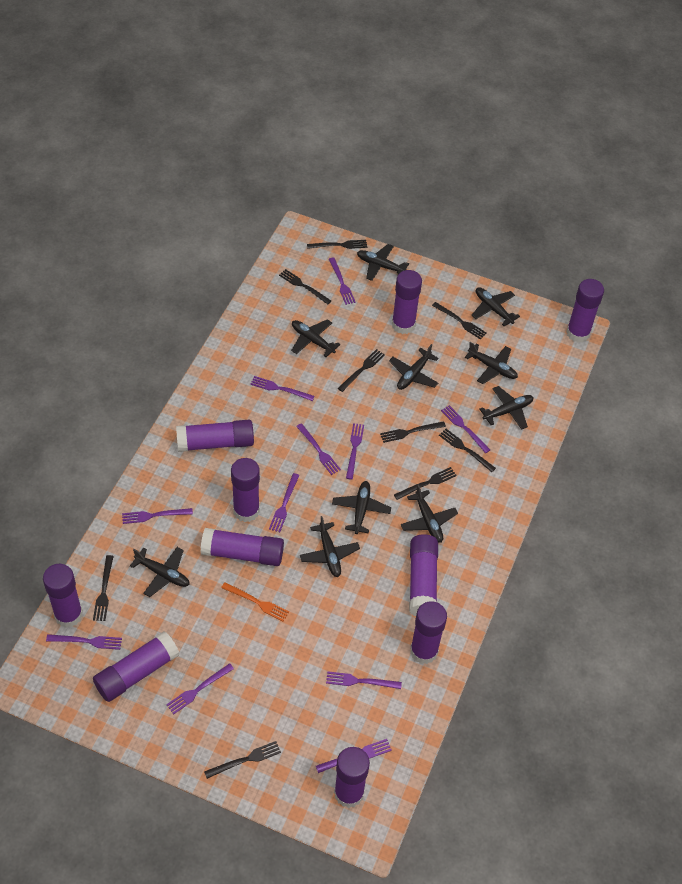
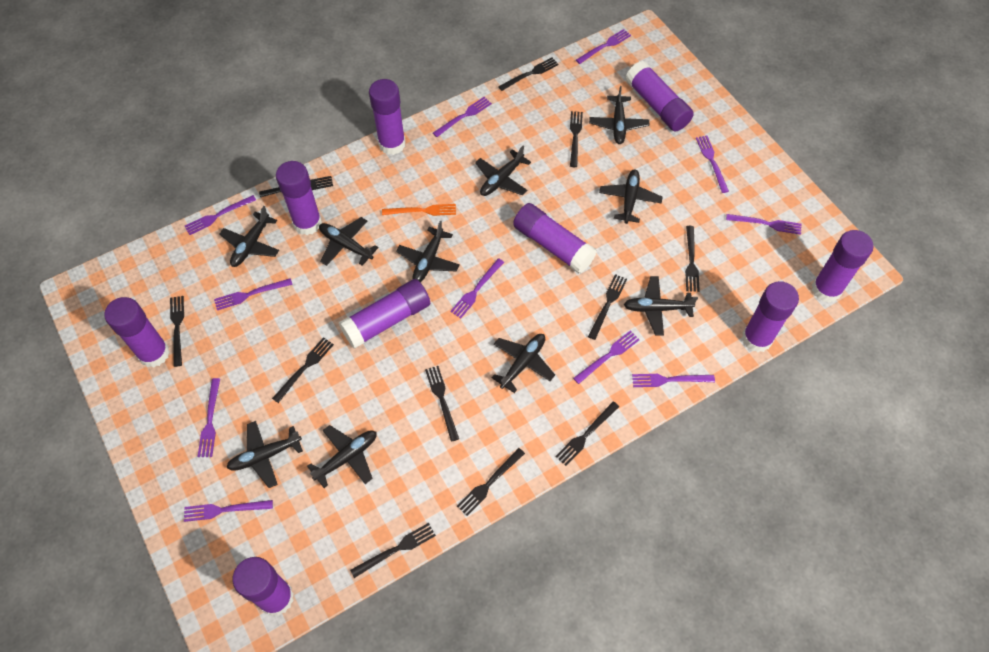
black fork: [93,555,114,621] [204,741,281,779] [279,269,331,305] [307,240,367,249] [338,349,385,392] [380,421,446,443] [394,467,457,500] [432,302,486,339] [439,429,496,472] = 9 -> [170,296,184,367] [259,176,333,197] [272,337,334,403] [350,523,436,578] [425,366,459,442] [457,448,525,516] [498,58,559,91] [555,401,619,466] [570,111,583,167] [588,274,627,340] [685,226,700,292] = 11
purple glue stick: [43,564,83,628] [93,631,180,702] [176,420,254,452] [201,528,284,566] [231,458,260,522] [334,747,370,808] [392,270,422,334] [409,534,438,616] [410,601,447,664] [566,279,604,343] = 10 -> [104,297,170,368] [232,557,294,616] [276,161,322,235] [339,279,430,349] [369,79,406,155] [513,203,597,273] [626,61,694,131] [742,281,799,352] [812,230,874,303] = 9

